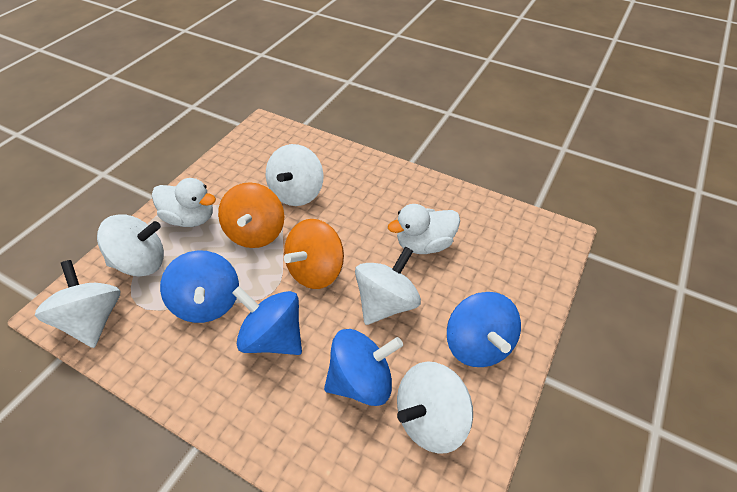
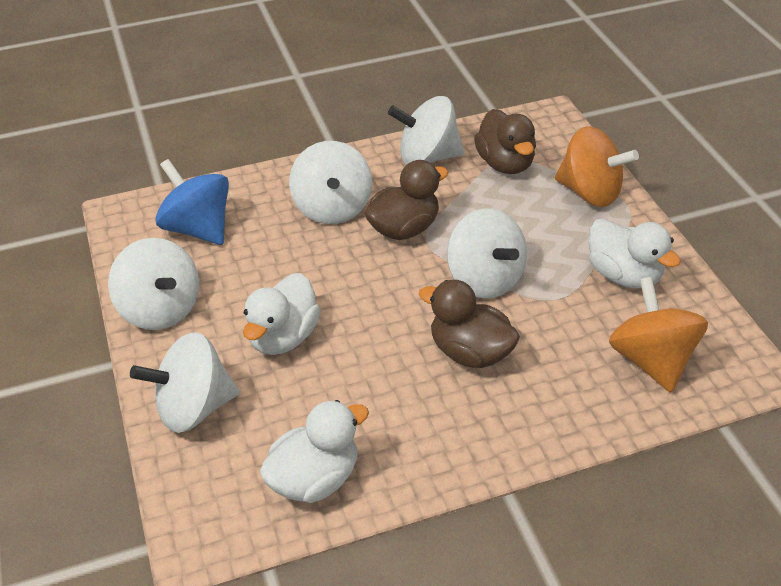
blue spinning top: [160,250,239,323] [232,286,302,355] [324,329,403,406] [447,292,521,367] = 4 -> [155,159,229,245] = 1
brown duck: none = 0 -> [365,160,448,240] [419,280,520,368] [474,109,536,174] = 3
white duck: [152,178,216,227] [388,204,460,254] = 2 -> [243,273,321,355] [260,400,369,503] [588,218,681,289] = 3

